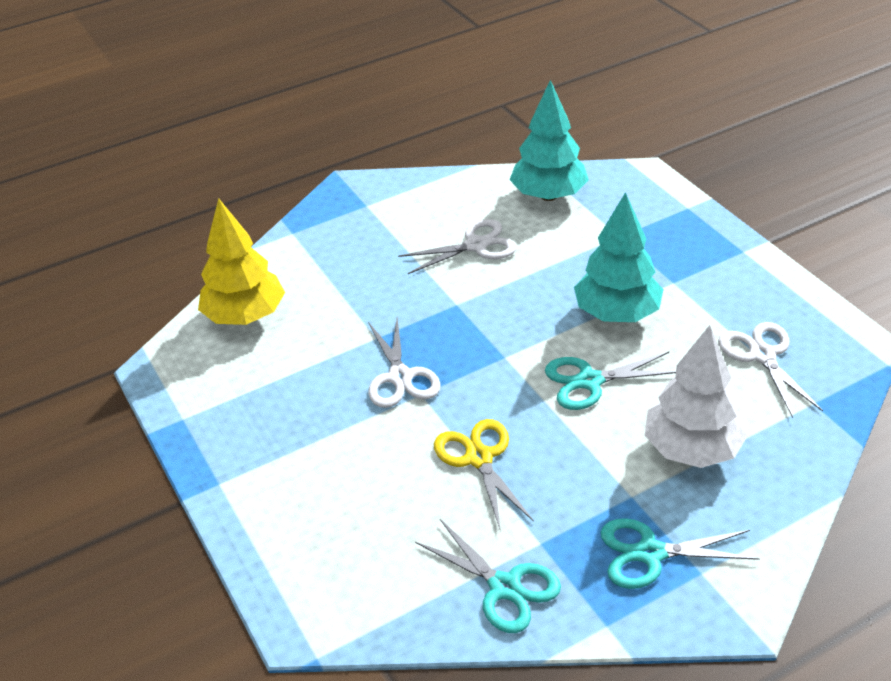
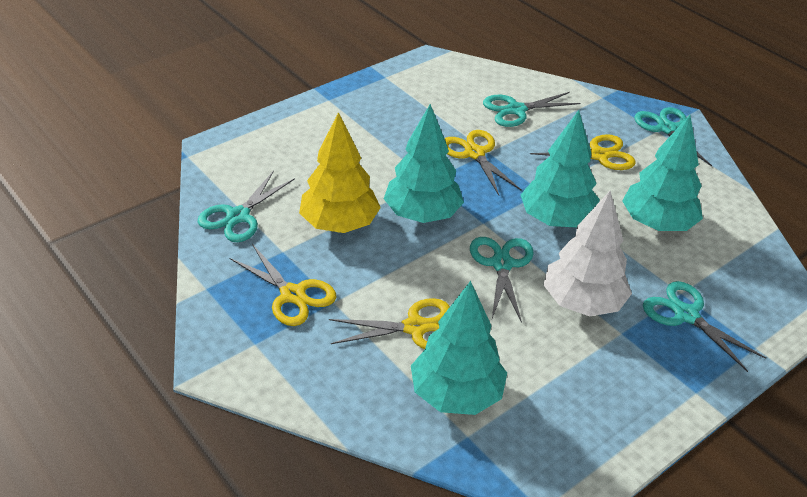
turquoise scissors: [415,519,561,633] [545,352,676,410] [601,518,760,589] = 3 -> [198,171,295,242] [470,237,534,323] [483,92,581,127] [634,107,712,166] [643,281,766,372] = 5
turquoise tree: [510,80,589,201] [574,192,664,322] = 2 -> [384,104,464,223] [411,281,507,415] [520,110,600,228] [622,115,703,231] = 4
white scissors: [368,317,441,408] [398,219,517,274] [718,322,823,418] = 3 -> none = 0
yellow scissors: [434,419,534,532] = 1 -> [229,244,336,326] [329,298,450,349] [445,130,522,195] [530,134,636,170] = 4

